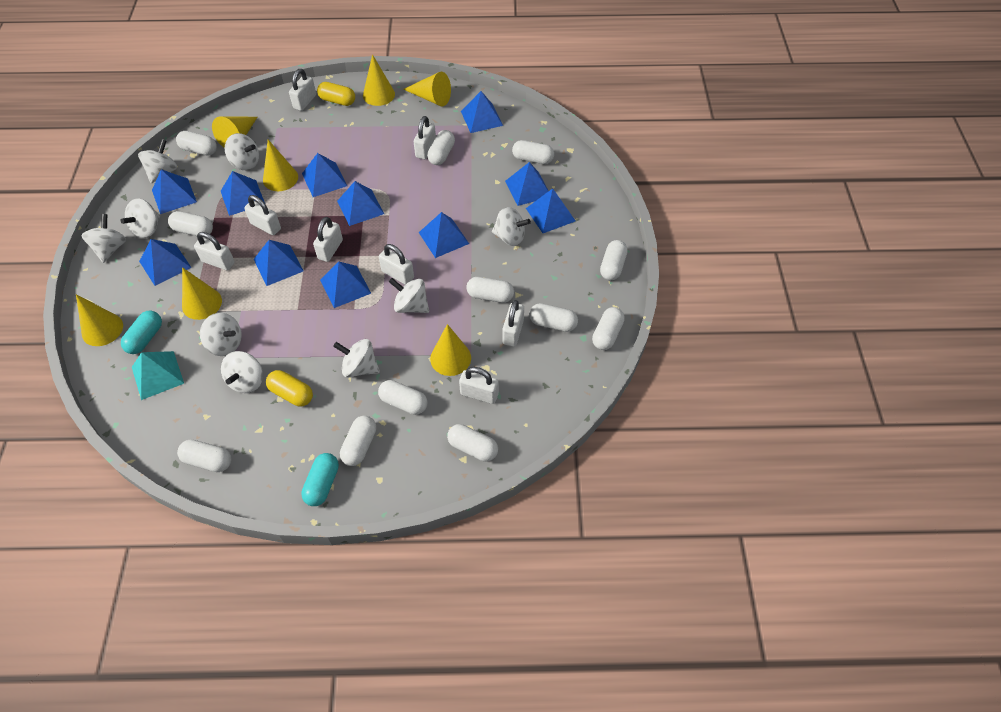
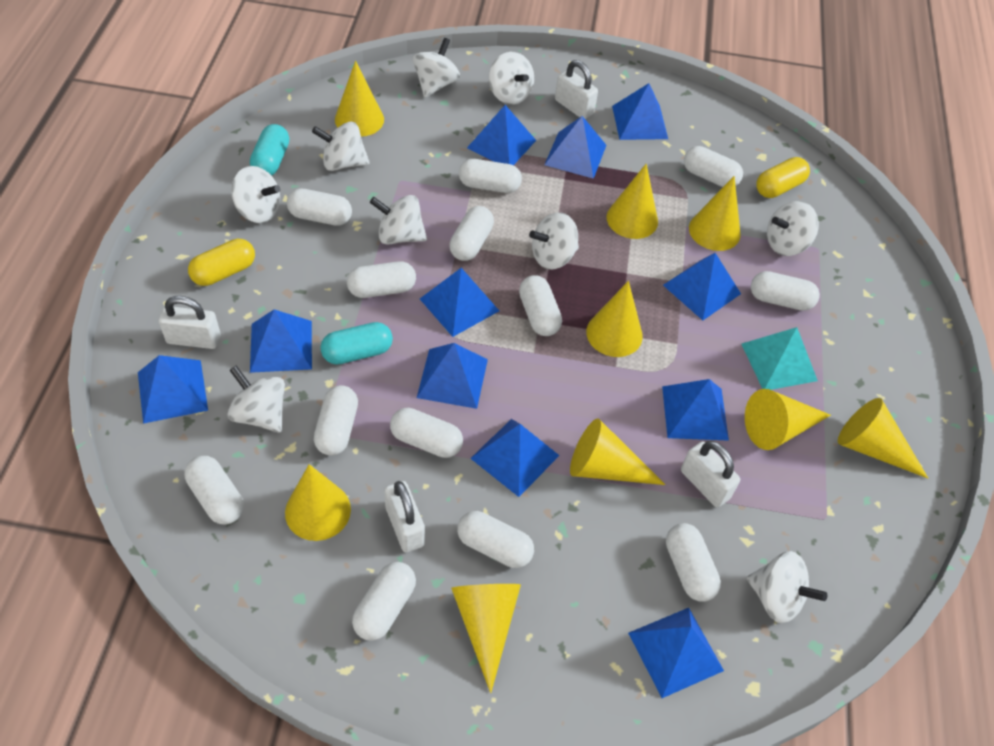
white capsule: [168,211,213,236] [176,131,217,156] [177,440,231,472] [340,415,376,466] [378,380,427,415] [427,130,455,165] [447,424,498,461] [466,277,514,303] [512,140,554,164] [529,303,578,332] [592,307,625,350] [600,240,628,280] = 12 -> [185,456,244,525] [287,189,352,226] [314,385,358,456] [347,261,416,298] [352,562,416,641] [390,408,463,458] [449,206,494,261] [457,511,534,568] [459,159,522,193] [519,275,562,336] [666,523,721,602] [684,146,743,187] [751,271,820,311] = 13
white padlock: [194,232,235,270] [244,195,281,235] [289,69,316,111] [313,217,343,262] [379,244,414,284] [414,116,436,159] [459,367,499,404] [502,300,524,347] = 8 -> [159,296,221,349] [384,481,425,552] [555,60,598,119] [681,441,740,507] = 4
yellow cone: [76,294,123,346] [182,267,222,320] [212,116,257,148] [263,140,298,191] [363,54,395,106] [403,72,451,106] [430,324,471,376] = 7 -> [285,464,351,541] [335,61,384,137] [451,584,521,693] [570,418,665,485] [586,281,643,357] [606,164,658,239] [689,176,741,251] [745,389,831,450] [838,398,928,478] = 9

